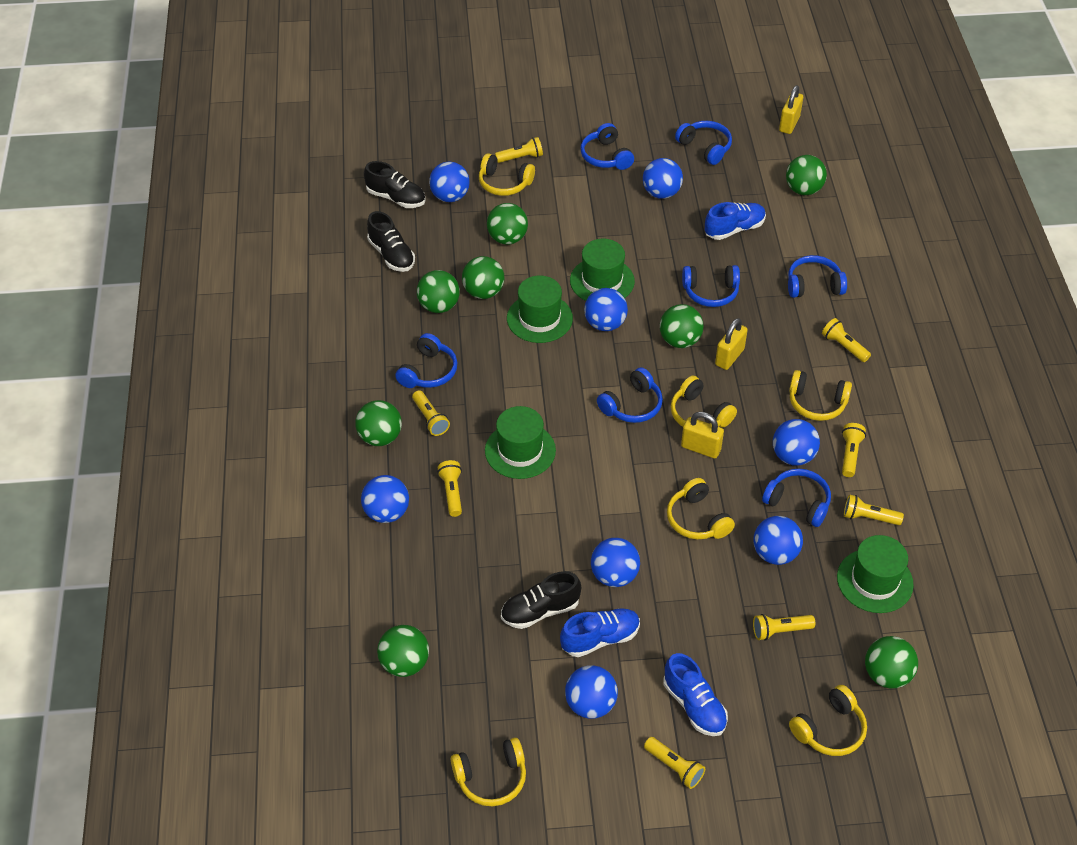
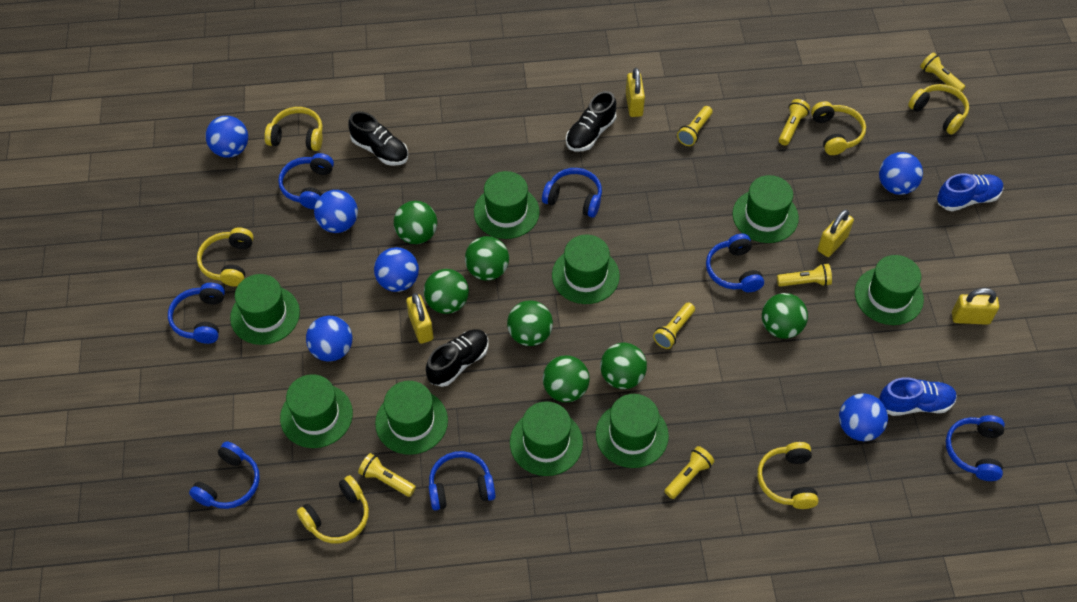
blue ball: [361,475,409,523] [429,161,470,202] [565,665,618,719] [584,288,628,331] [591,538,640,587] [643,158,683,199] [754,516,803,565] [773,419,820,466] = 8 -> [206,116,248,158] [306,316,352,362] [314,190,358,233] [374,247,419,292] [839,393,888,441] [879,152,923,195] = 6
blue shoe: [560,608,640,657] [663,653,728,736] [705,202,766,240] = 3 -> [879,377,957,416] [937,174,1003,211] = 2
green ball: [355,400,402,446] [377,625,429,677] [417,270,460,313] [462,256,504,299] [487,203,528,245] [660,304,704,348] [786,155,827,195] [865,636,918,688] = 8 -> [394,201,437,244] [424,269,469,314] [465,236,509,281] [507,300,553,346] [543,355,590,402] [600,343,647,389] [762,293,808,339] = 7
green hat: [485,406,556,479] [507,276,573,343] [570,239,635,301] [837,535,914,613] = 4 -> [230,274,300,345] [280,374,353,448] [375,381,448,455] [474,171,540,239] [510,401,583,476] [552,235,620,304] [596,394,669,468] [732,175,799,243] [855,255,924,325] = 9
yellow flashlight: [412,390,450,436] [437,460,462,517] [495,137,543,163] [644,737,705,789] [753,614,815,640] [822,318,871,362] [842,423,866,477] [844,495,904,525] = 8 -> [358,453,416,497] [653,303,695,349] [664,446,715,499] [677,106,713,146] [777,263,832,287] [779,99,810,145] [920,52,965,92] = 7
yellow padlock: [681,412,724,459] [715,318,748,370] [779,85,803,134] = 3 -> [406,293,434,344] [626,68,645,117] [818,209,854,257] [952,288,999,325] = 4

